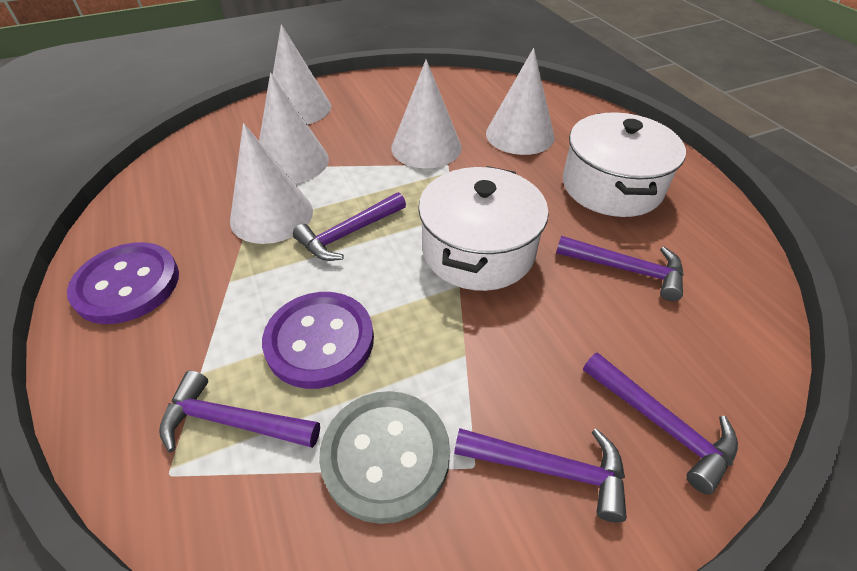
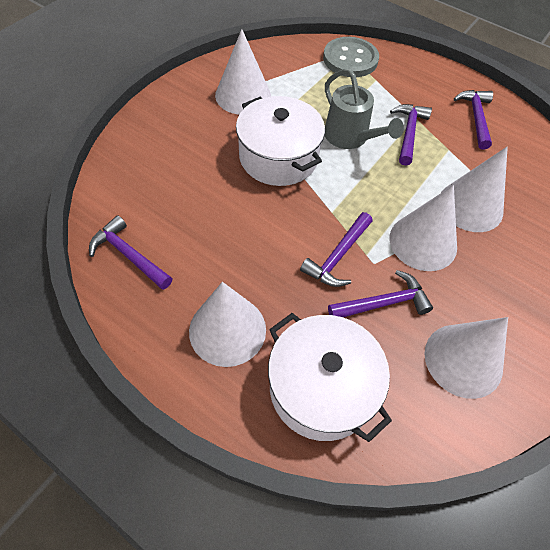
grey watering can: none = 0 -> [325,69,404,149] = 1
purple button: [67,242,179,324] [262,292,374,389] = 2 -> none = 0

